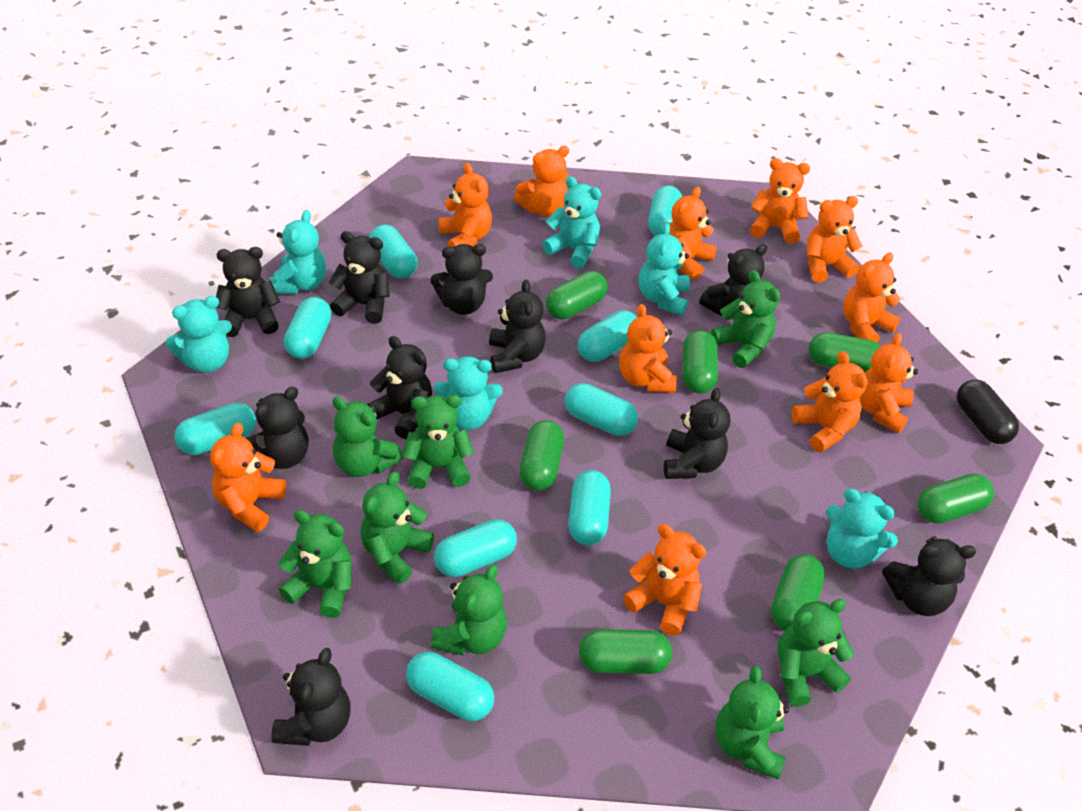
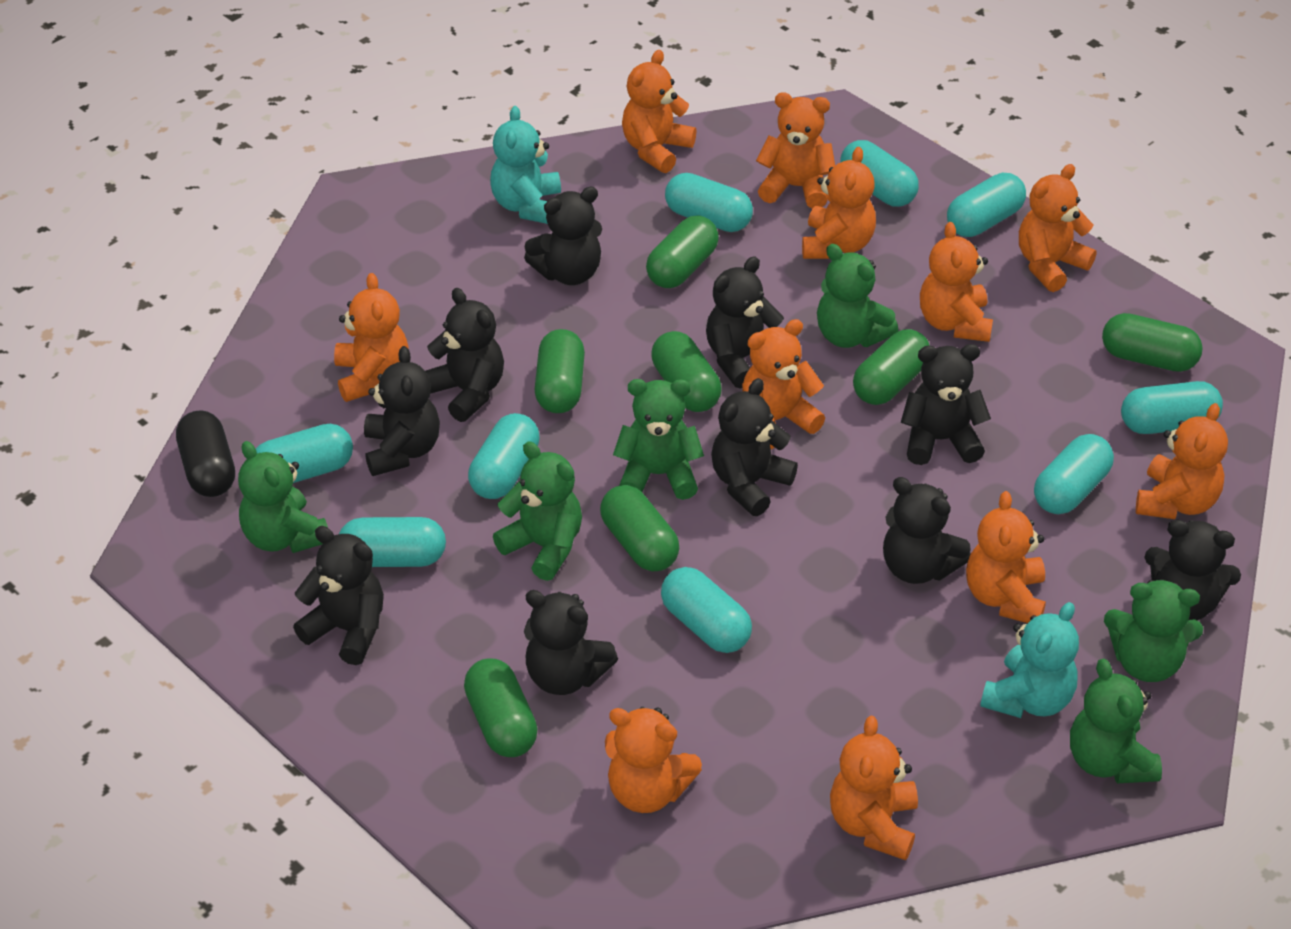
green teddy bear: [278,510,352,618] [332,397,403,477] [361,472,434,584] [402,395,474,489] [430,564,507,656] [711,270,780,368] [715,665,789,779] [778,599,854,707] = 8 -> [238,441,328,553] [493,441,582,581] [613,379,704,500] [817,244,899,348] [1070,659,1162,783] [1104,579,1203,682] = 6
turquoise teddy bear: [166,296,232,373] [269,210,326,294] [434,356,503,430] [542,176,601,269] [639,223,690,315] [826,489,898,569] = 6 -> [490,106,561,224] [980,602,1079,718] = 2

